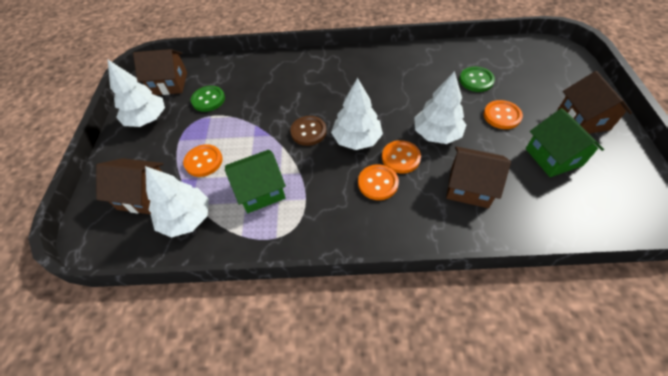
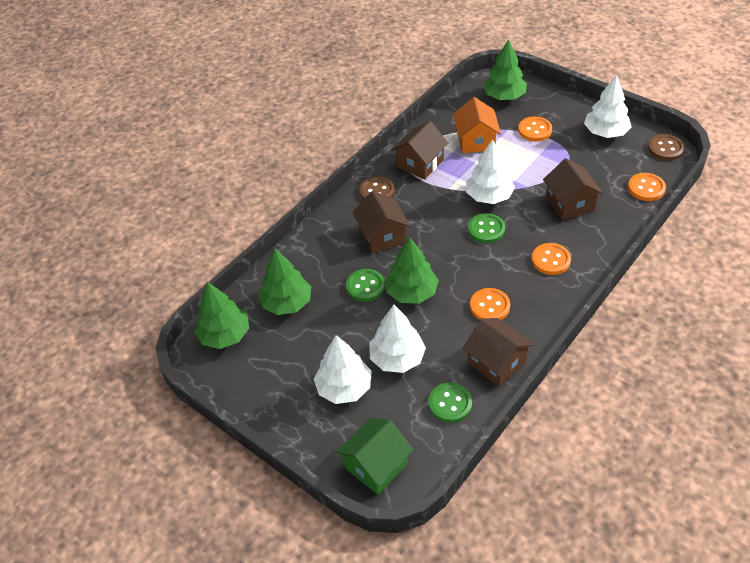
brown button: [290,116,327,146] = 1 -> [360,176,395,200] [648,134,685,160] = 2
green button: [191,86,225,112] [459,67,495,92] = 2 -> [346,269,385,302] [428,383,472,423] [468,213,505,243] = 3
green house: [225,150,286,213] [526,108,604,177] = 2 -> [336,418,413,495] = 1
green tree: none = 0 -> [194,282,249,349] [258,249,311,315] [385,237,439,304] [483,39,527,100] = 4
orange house: none = 0 -> [453,97,501,153] = 1

